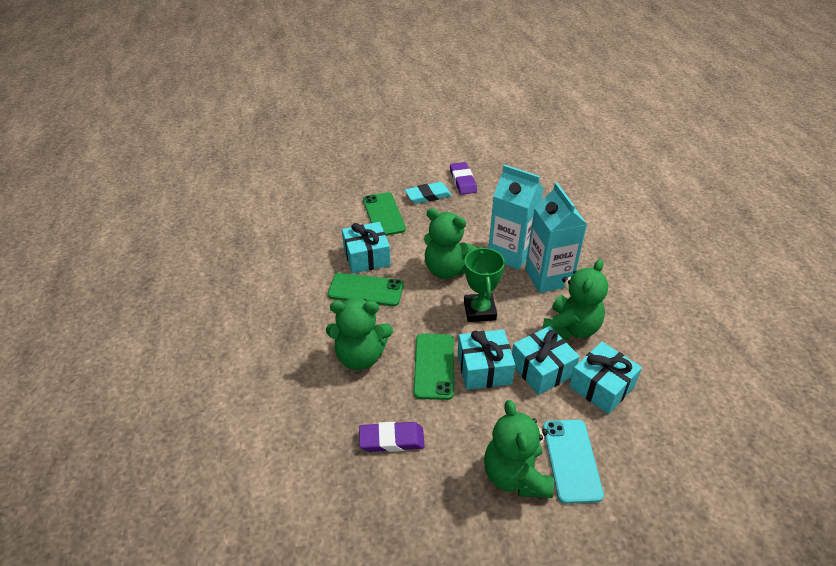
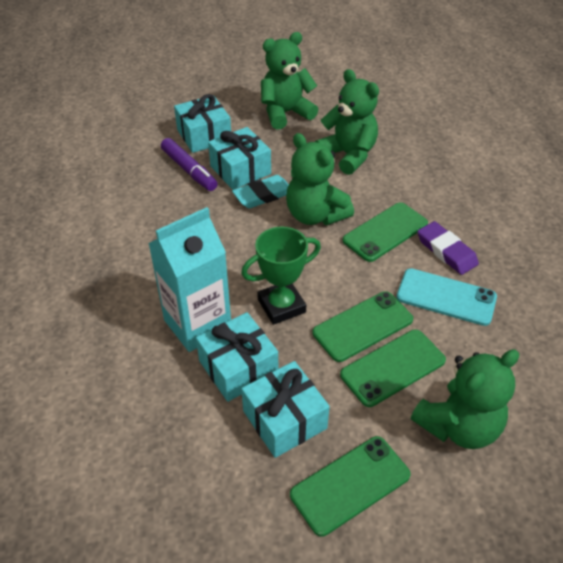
green phone: [328,273,403,306] [363,192,406,236] [413,334,454,400] = 3 -> [290,436,411,537] [312,291,413,362] [340,329,446,407] [342,202,428,262] = 4
purple eraser: [359,422,425,452] [450,162,477,195] = 2 -> [417,221,479,275] = 1
purple marker: none = 0 -> [161,138,218,191] = 1
turquoise carton: [488,165,544,270] [525,182,587,293] = 2 -> [148,207,231,352] = 1

